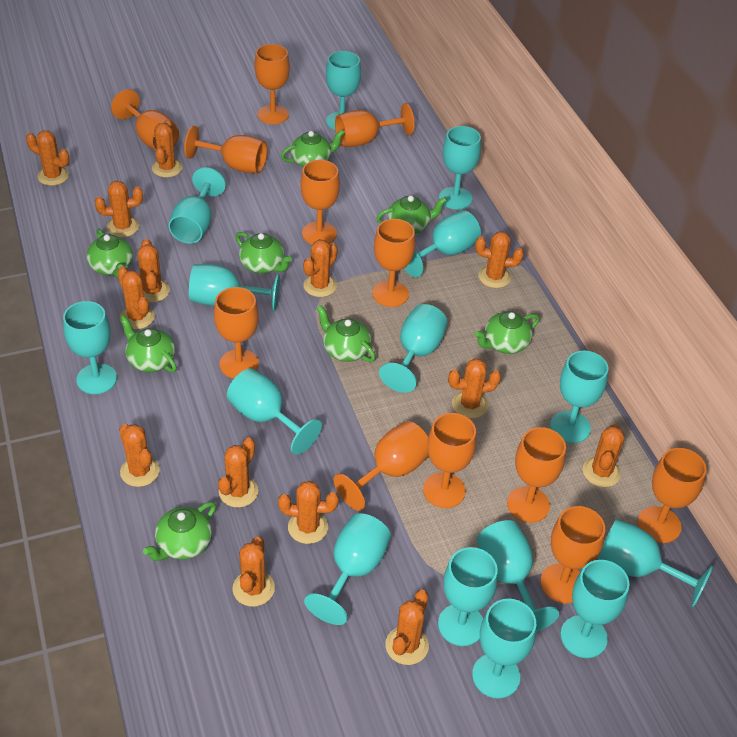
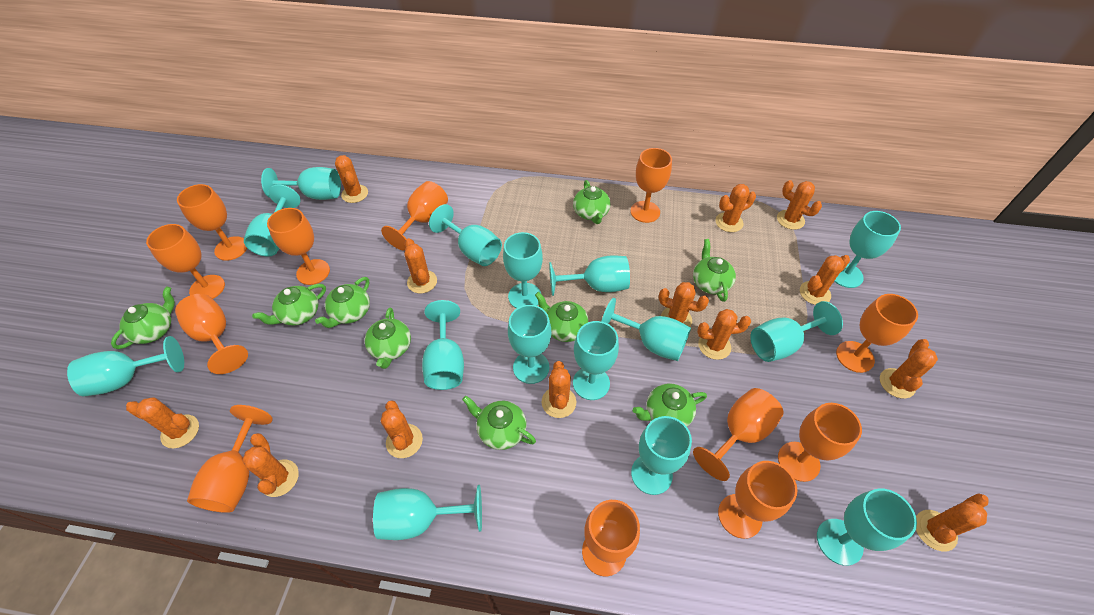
green teapot: [86,229,133,278] [120,315,177,372] [143,502,216,561] [236,232,292,274] [281,129,345,167] [317,305,375,362] [376,196,447,234] [475,311,540,354] = 8 -> [111,287,175,349] [252,284,326,325] [315,277,370,328] [365,307,411,369] [462,396,536,450] [535,292,589,342] [573,180,611,224] [633,383,707,426] [693,239,736,302] = 9
orange cactus: [26,130,69,186] [95,181,143,237] [117,266,155,330] [119,424,160,487] [137,239,170,303] [152,119,183,177] [218,438,258,508] [232,537,275,607] [278,481,339,544] [303,239,338,297] [385,590,429,665] [448,358,501,418] [475,231,524,288] [583,424,625,487] = 14 -> [126,397,199,448] [242,433,299,497] [335,155,368,203] [381,400,423,458] [404,238,437,293] [542,361,576,418] [659,282,709,327] [697,309,751,360] [715,184,756,232] [777,180,822,230] [800,255,850,305] [880,339,938,398] [916,493,989,552] = 13

